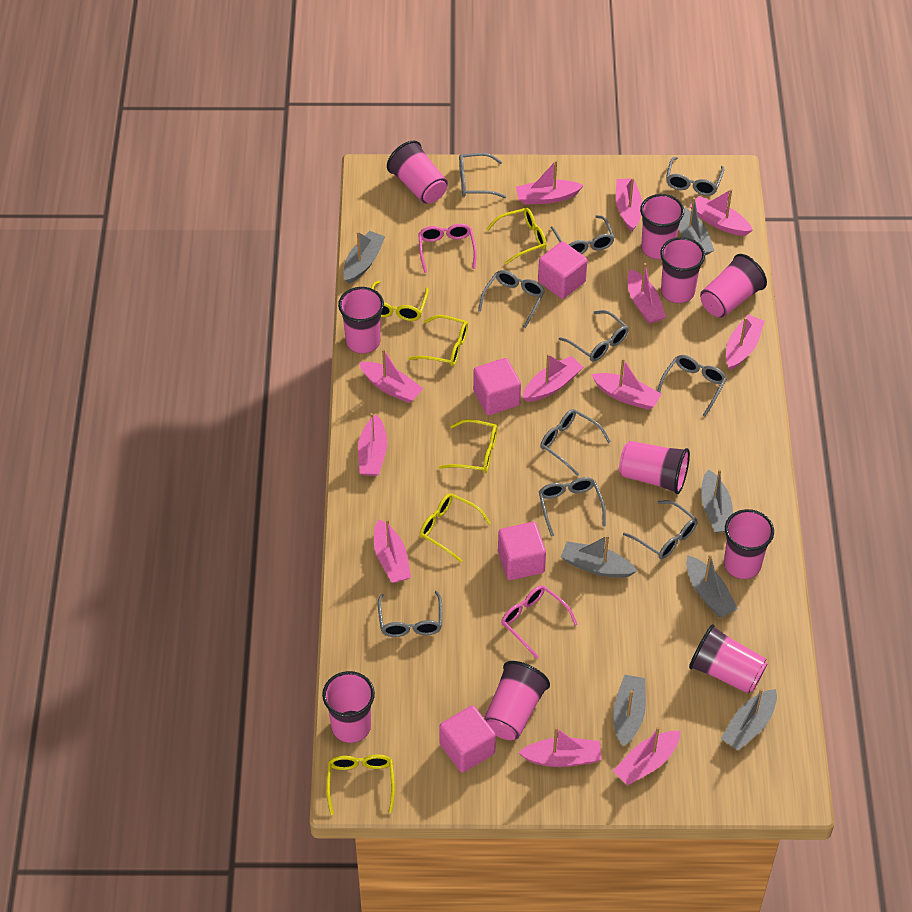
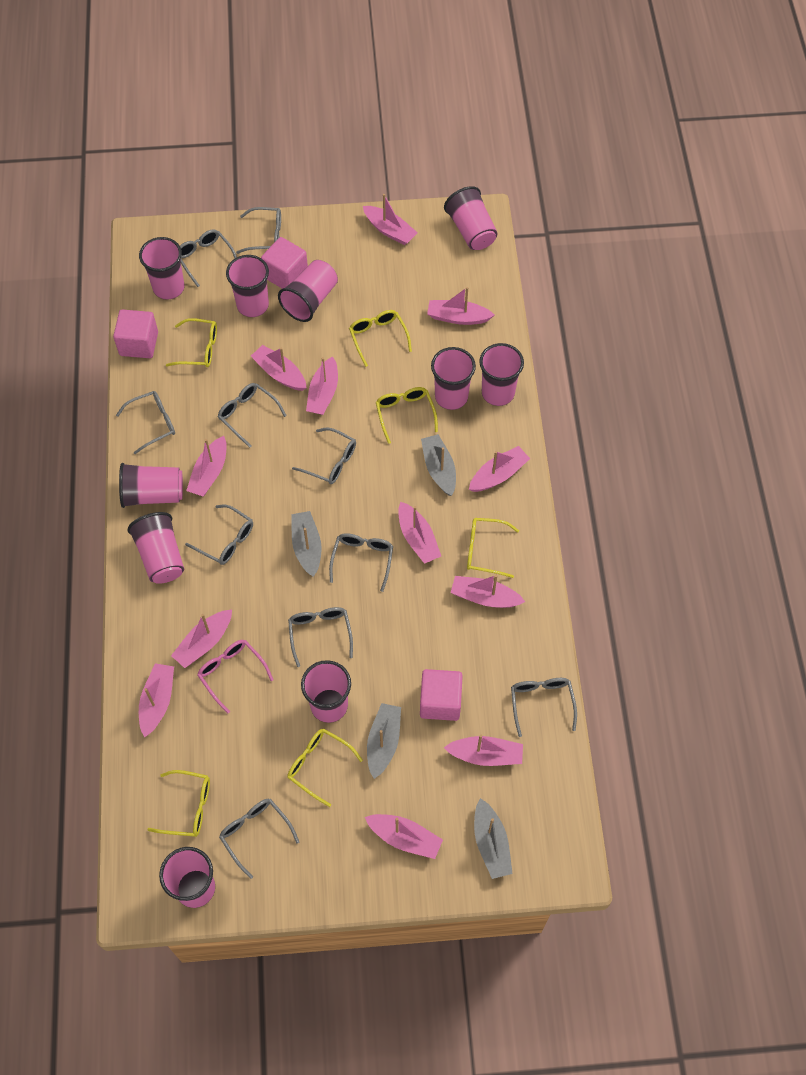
grey boat: [343,231,385,284] [561,535,637,578] [613,675,646,746] [678,197,714,255] [686,554,738,617] [701,469,733,533] [721,688,777,751] = 7 -> [291,511,322,577] [367,703,401,779] [421,434,456,496] [474,798,513,879] = 4
pink cube: [439,705,496,773] [473,358,521,415] [498,522,546,580] [538,241,587,299] = 4 -> [113,309,158,358] [261,237,308,289] [420,669,463,721] = 3
pink glasses: [418,224,477,273] [501,585,578,659] = 2 -> [197,640,274,713] = 1

